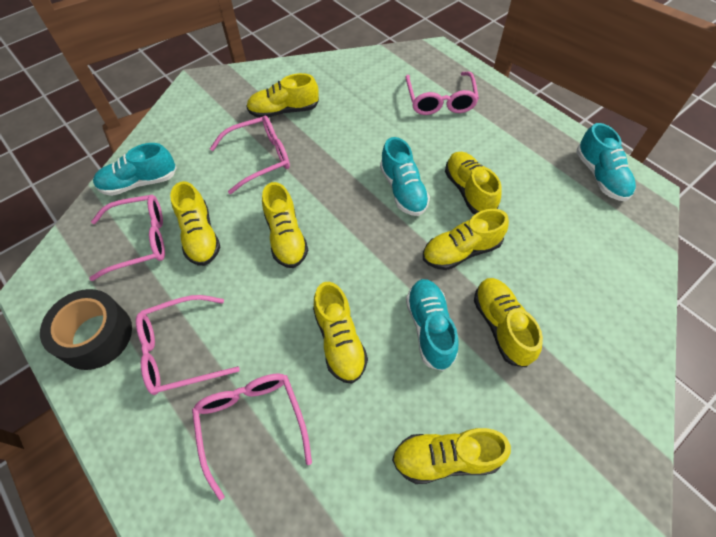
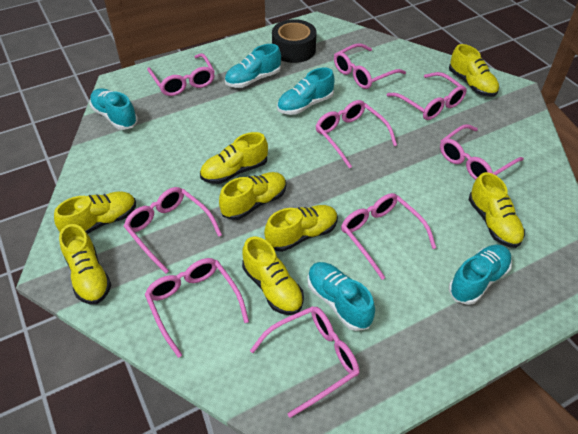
pink glasses: [89,195,165,281] [136,295,240,395] [192,373,312,501] [210,116,290,194] [405,72,479,115] = 5 -> [124,187,222,274] [145,258,249,358] [147,53,215,96] [250,306,359,418] [316,100,397,168] [334,43,406,89] [341,193,436,280] [387,72,467,120] [440,124,524,180] = 9
turquoise shoe: [93,143,177,196] [380,137,430,216] [406,279,459,371] [576,123,636,201] = 4 -> [90,88,138,130] [225,44,281,88] [277,67,334,115] [307,262,375,331] [449,245,512,305] = 5

